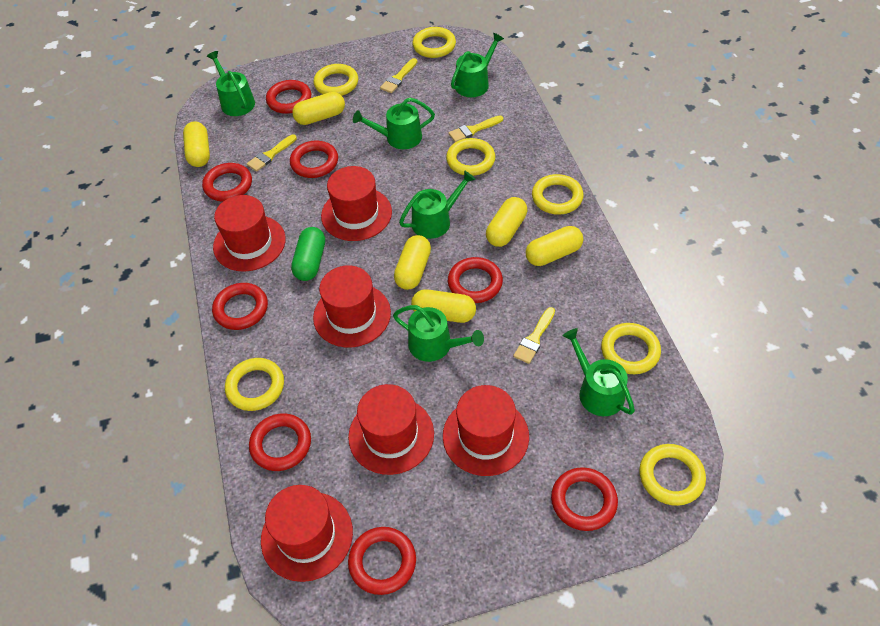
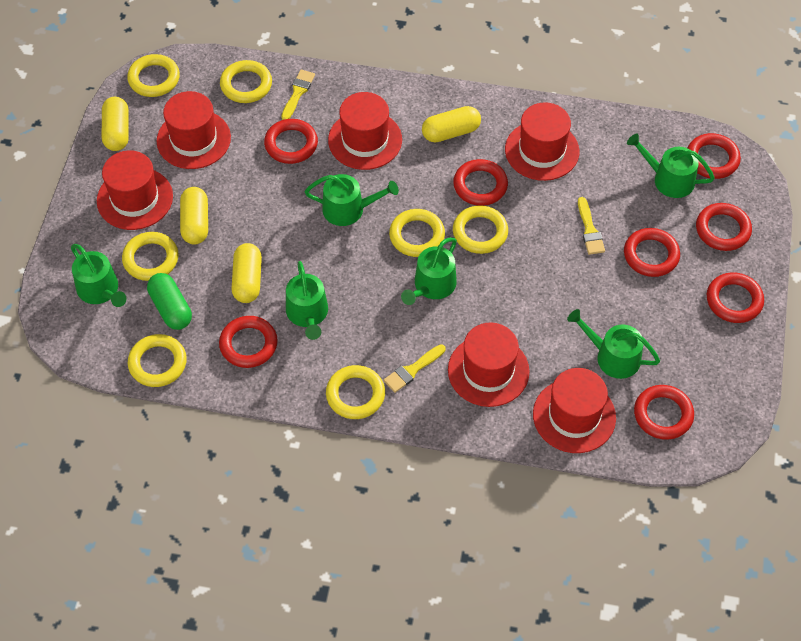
yellow brush: [247,134,297,172] [380,58,417,93] [448,115,503,142] [513,307,555,364] = 4 -> [281,69,315,120] [384,344,446,393] [578,197,605,255] = 3
yellow capsule: [183,121,210,167] [292,92,345,125] [394,235,431,290] [411,289,476,323] [486,197,527,247] [526,226,583,266] = 6 -> [102,97,129,151] [180,187,208,244] [232,243,262,303] [422,106,481,142] = 4

